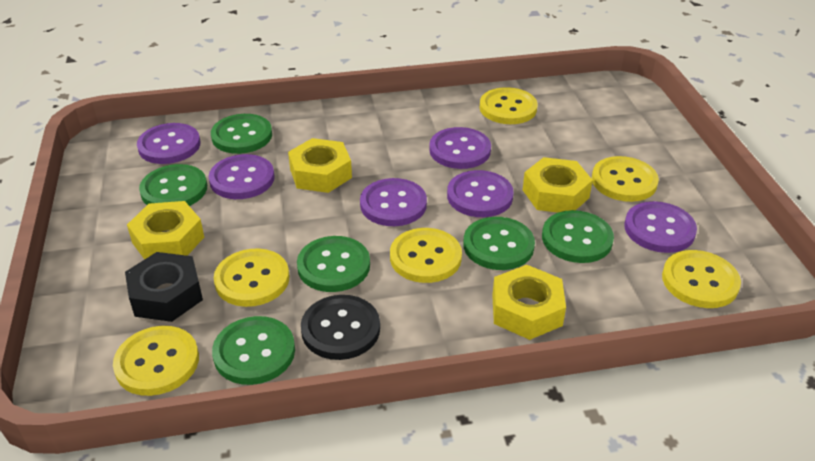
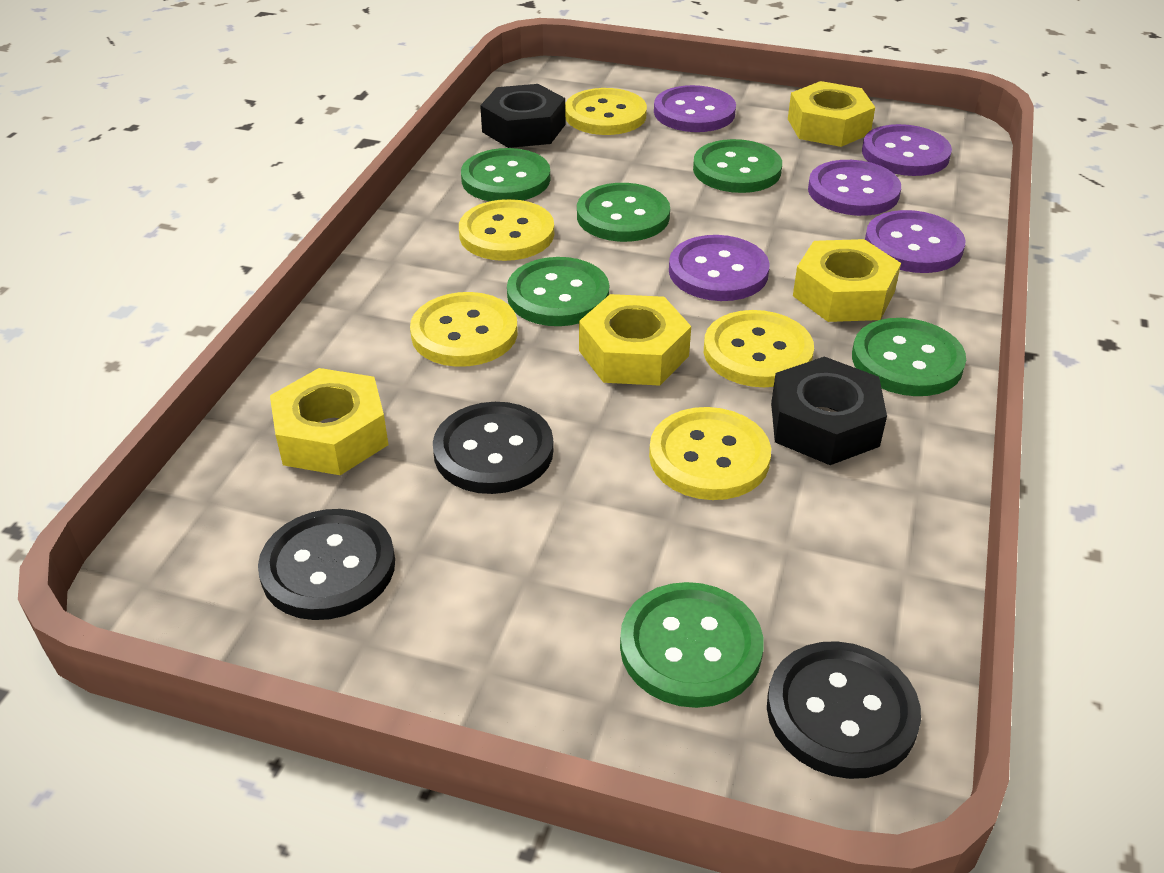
black button: [301,295,380,360] = 1 -> [258,509,395,620] [433,402,554,494] [767,641,921,779] = 3
black nut: [125,252,203,322] = 1 -> [480,84,565,148] [771,356,887,465] = 2
purple button: [137,123,201,164] [209,154,275,199] [360,178,427,226] [429,127,491,169] [447,170,514,217] [624,201,697,253] = 6 -> [654,85,736,132] [669,235,770,301] [808,160,901,216] [862,124,952,176] [865,210,966,273] = 5
yellow button: [113,326,199,396] [214,248,290,307] [390,228,462,283] [480,87,538,124] [592,156,659,202] [662,250,741,308] = 6 -> [410,292,517,367] [459,199,554,261] [565,88,647,135] [649,407,771,500] [704,310,814,387] = 5

